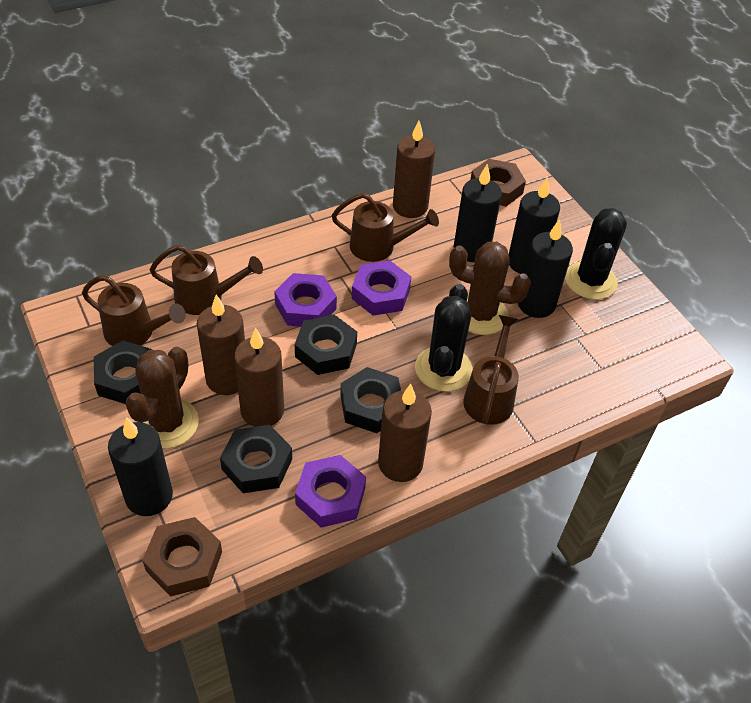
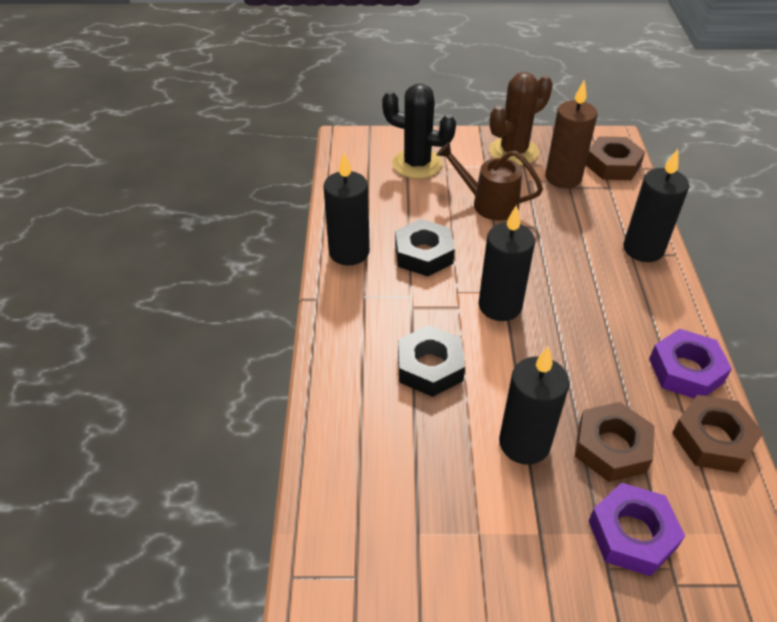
black cactus: [415,284,473,392] [565,208,627,300] = 2 -> [382,84,456,179] = 1
black nut: [94,340,153,404] [220,425,292,493] [295,315,357,375] [340,367,401,433] = 4 -> [395,219,455,276] [398,325,465,397] = 2
brown cactus: [125,347,199,449] [449,242,531,335] = 2 -> [489,72,553,166] = 1
brown candle: [197,295,245,395] [234,327,284,427] [378,384,432,482] [393,121,435,218] = 4 -> [545,80,598,188] = 1
brown nut: [142,517,222,596] [470,159,526,206] = 2 -> [575,402,655,482] [586,136,645,180] [672,395,763,473] = 3
brown watering can: [82,275,186,346] [150,245,263,315] [332,193,439,262] [463,315,519,425] = 4 -> [436,142,543,220] = 1
purple nut: [274,273,337,327] [295,455,366,528] [352,260,411,316] = 3 -> [589,483,685,576] [649,329,732,398] = 2

